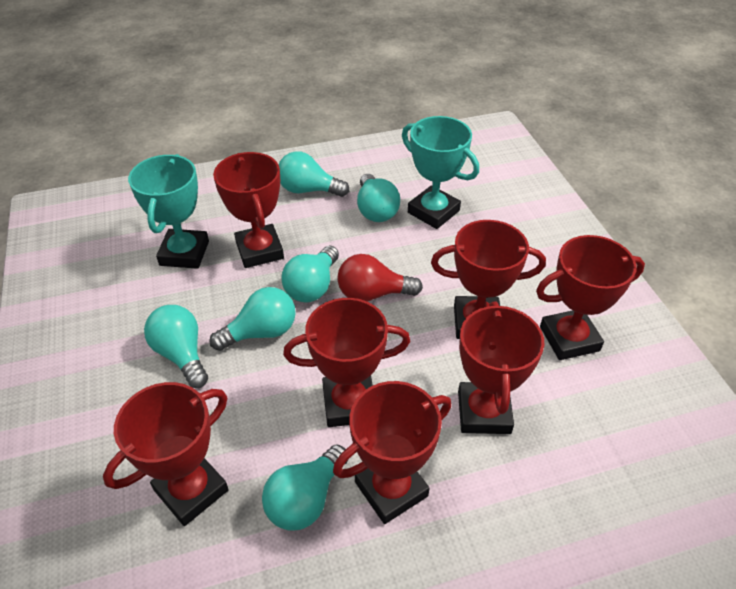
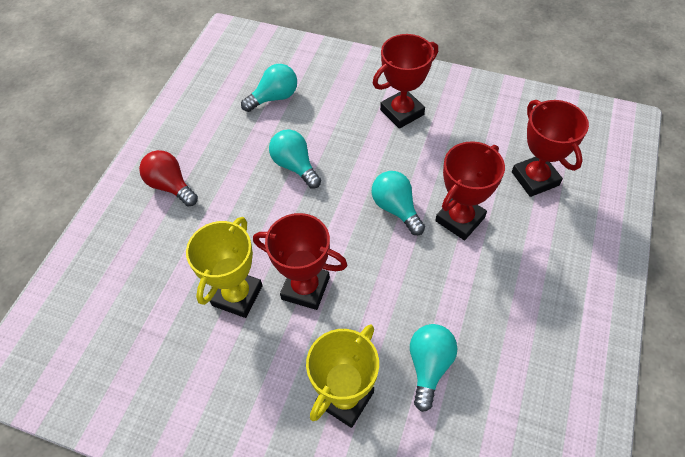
red trophy: [103,382,229,526] [213,152,284,268] [283,298,410,427] [333,381,451,524] [431,220,546,339] [458,301,544,434] [536,235,645,360] = 7 -> [253,213,347,310] [373,34,438,129] [435,141,505,240] [512,100,589,197] = 4
turquoise light bulb: [144,305,208,388] [209,287,296,351] [262,445,348,531] [279,151,350,197] [281,246,339,302] [357,174,400,222] = 6 -> [241,64,297,112] [269,130,321,189] [372,171,425,235] [410,324,457,412] = 4
turquoise trophy: [128,154,209,269] [402,116,479,229] = 2 -> none = 0
yellow trophy: none = 0 -> [186,217,263,318] [306,324,379,428] = 2

